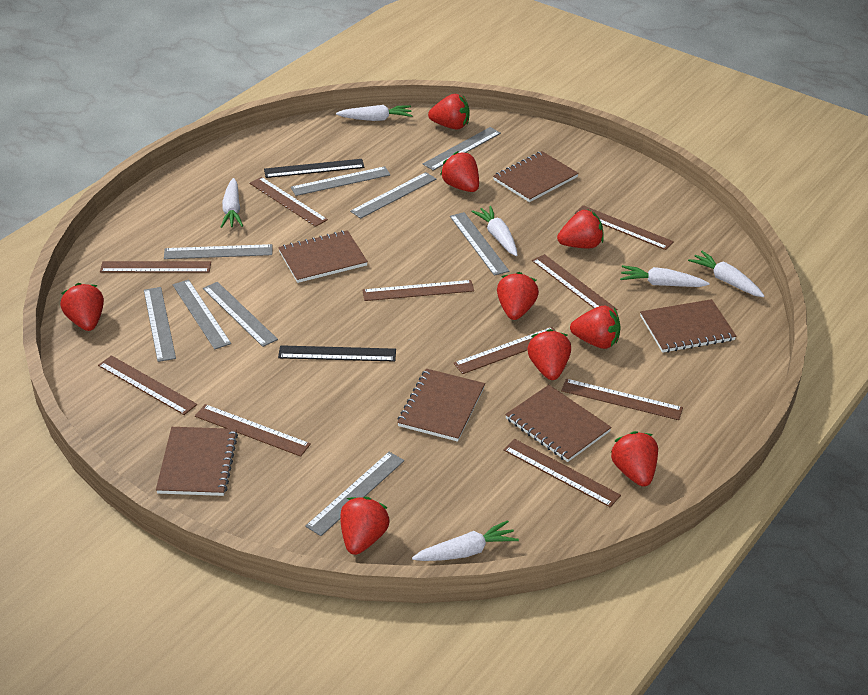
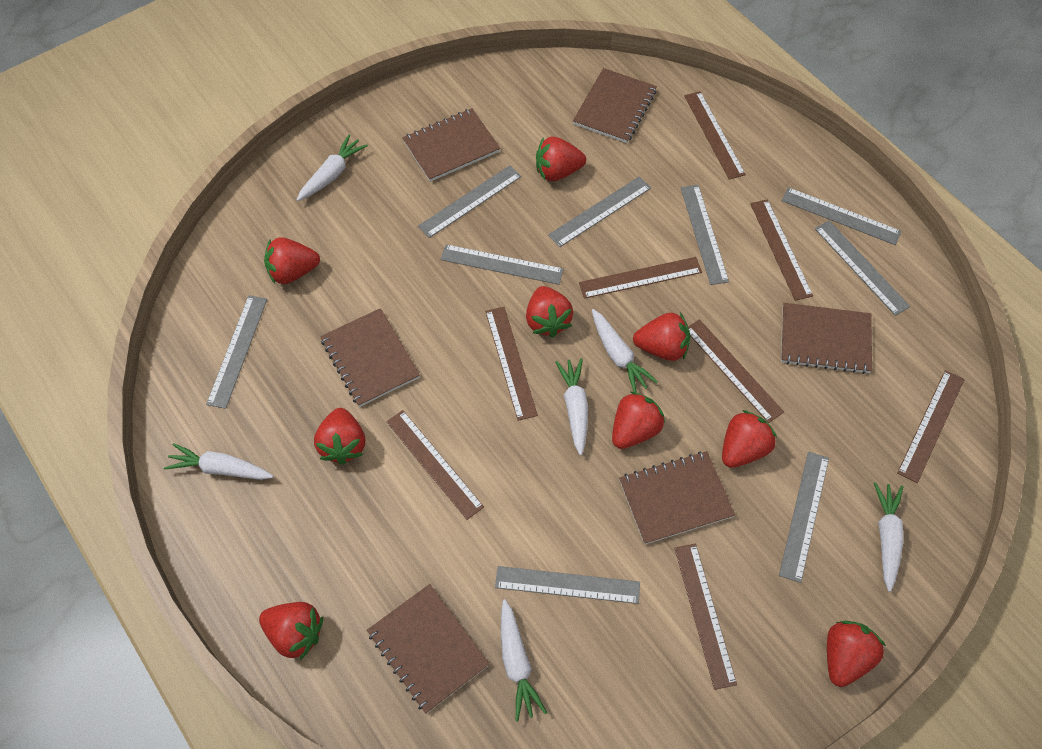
black ruler: [264,159,365,178] [278,345,396,362] = 2 -> none = 0
brown ruler: [98,355,197,415] [100,261,211,273] [195,404,311,457] [249,177,328,227] [362,280,474,301] [453,327,557,374] [503,439,621,507] [532,254,617,310] [561,379,683,420] [575,205,674,250] = 10 -> [386,410,484,520] [485,307,538,421] [579,257,702,299] [674,544,737,690] [684,91,746,180] [688,319,784,423] [750,199,813,301] [897,370,965,483] = 8

